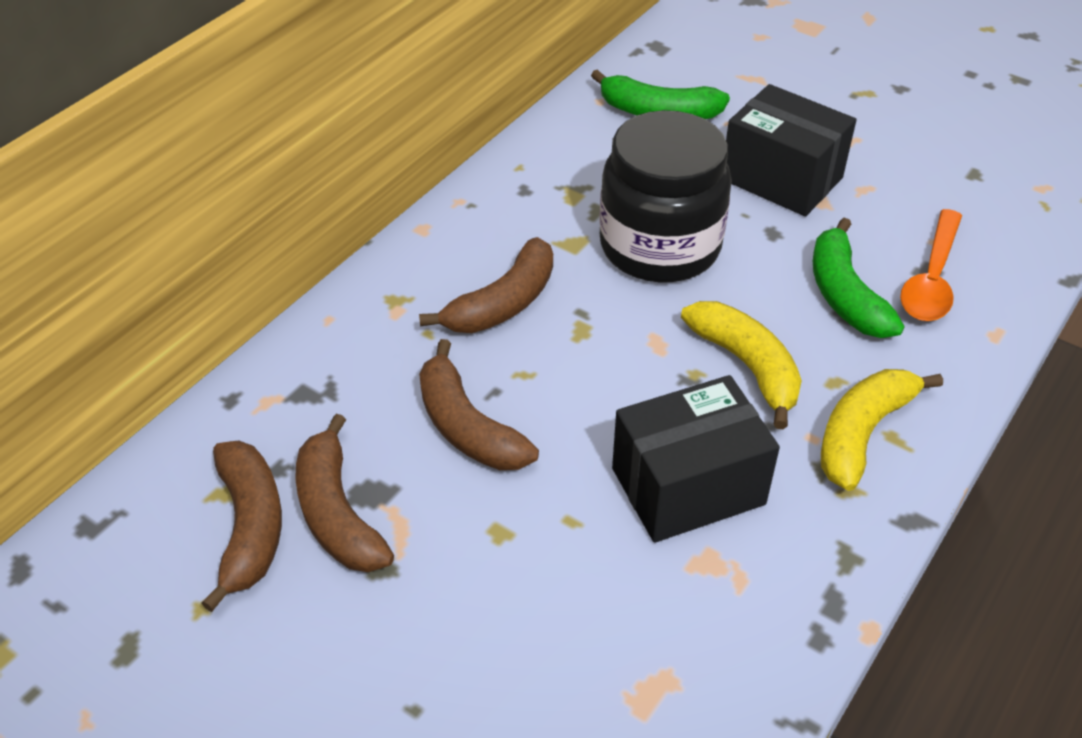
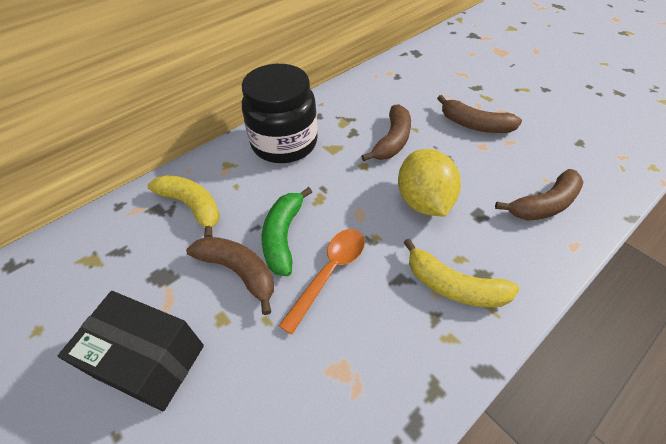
black box: [612,375,780,543] [726,84,856,216] = 2 -> [58,291,204,411] = 1
green banana: [591,69,730,119] [813,218,904,338] = 2 -> [262,187,312,276] = 1
yellow lemon: none = 0 -> [398,149,461,217] = 1

